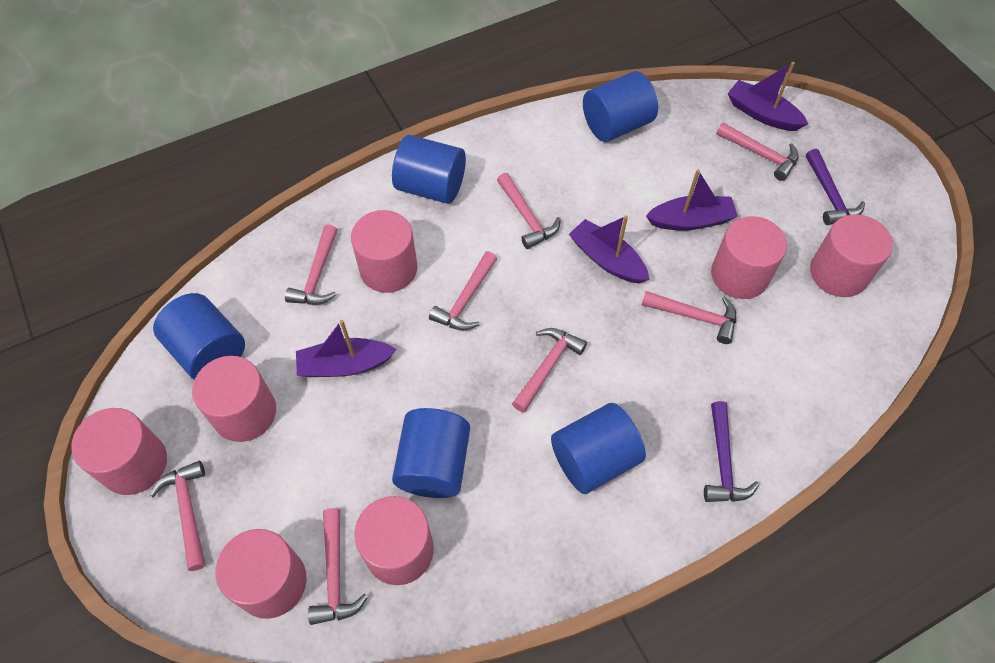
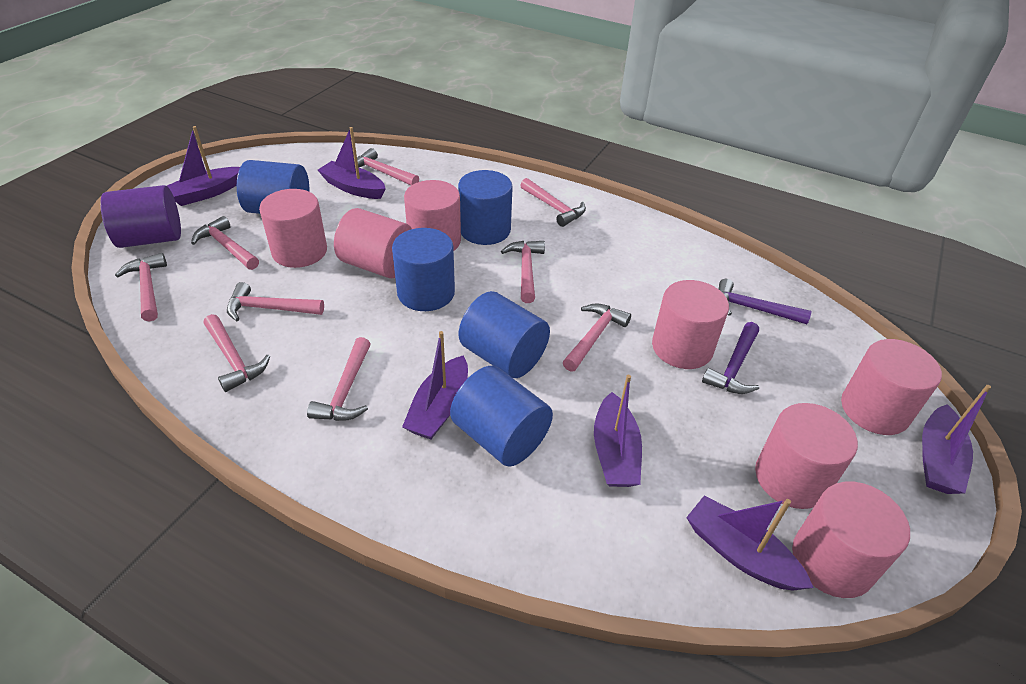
pink hammer: [150,461,206,571] [285,224,337,304] [308,508,368,625] [429,251,497,331] [497,173,561,249] [512,328,587,413] [641,291,736,344] [716,123,799,181] = 8 -> [115,253,167,322] [191,216,259,270] [203,314,270,392] [227,282,324,321] [307,337,371,421] [357,148,419,185] [501,241,545,303] [520,178,586,227] [563,303,631,372] = 9
purple boat: [296,320,397,377] [569,216,650,284] [646,170,738,231] [728,62,808,131] = 4 -> [167,126,240,206] [318,127,386,199] [402,331,468,439] [594,375,642,487] [686,496,813,591] [922,385,991,494] = 6
purple cylinder: none = 0 -> [100,185,181,248] = 1

